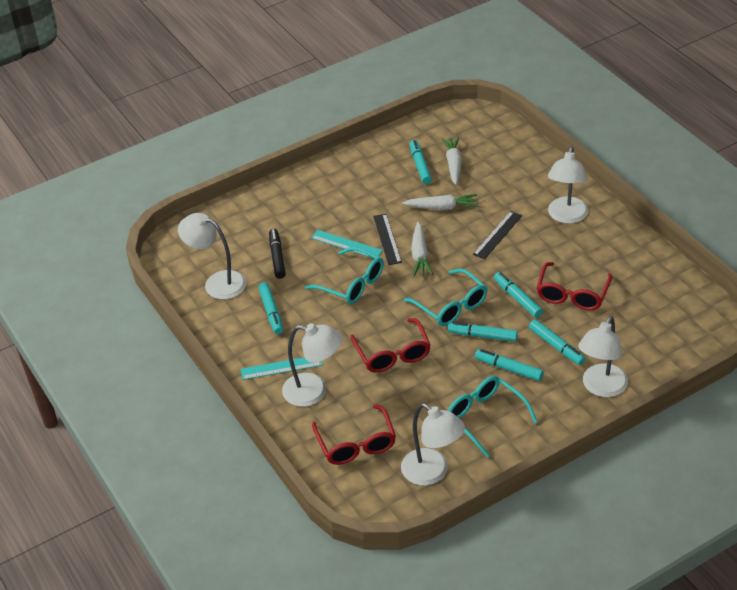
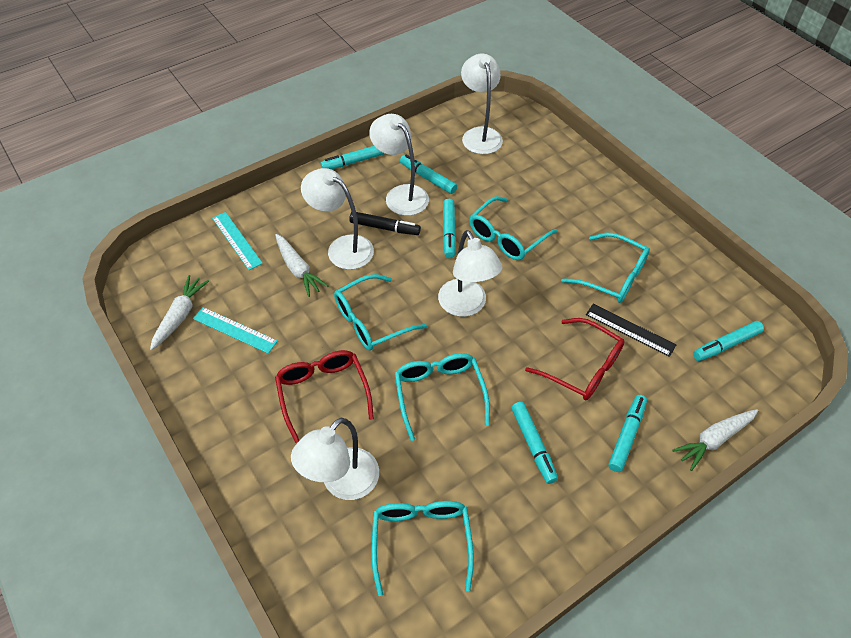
black ruler: [373,214,402,265] [473,211,522,259] = 2 -> [586,304,676,357] = 1
red glasses: [312,404,396,465] [350,318,431,373] [537,262,612,311] = 3 -> [275,350,374,443] [525,318,625,400] = 2
turquoise glasses: [305,247,384,304] [404,268,487,326] [448,376,538,458] = 3 -> [334,274,427,351] [371,501,474,596] [395,353,490,441] [469,196,557,260] [561,233,650,303] = 5

